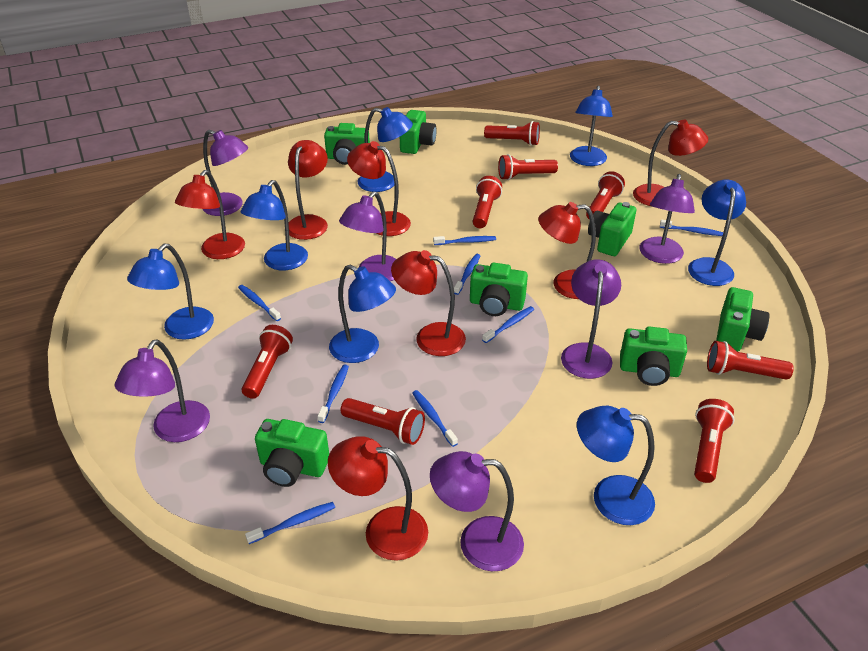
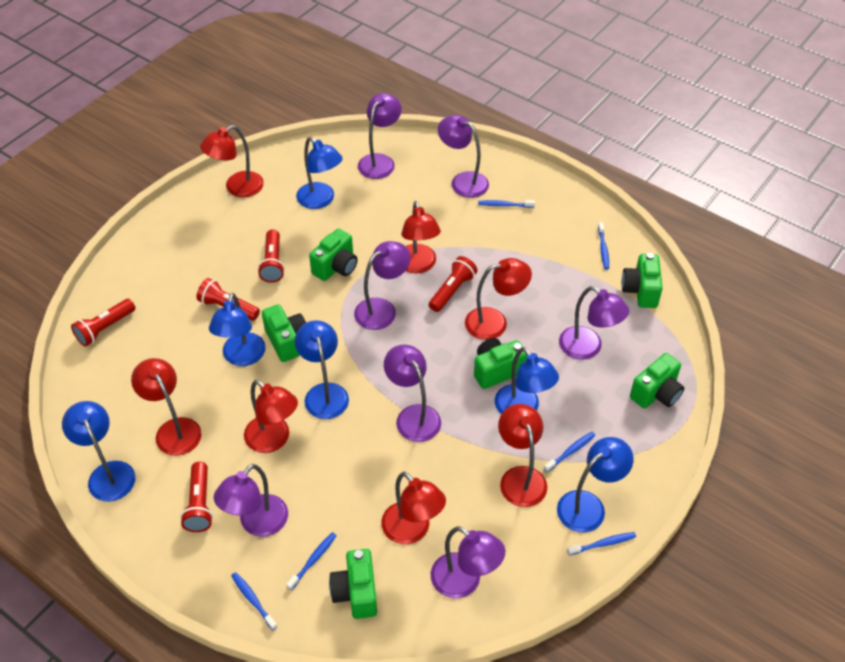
blue lamp: [127,244,214,340] [241,180,308,270] [329,265,396,363] [358,107,413,192] [570,85,613,166] [577,406,655,525] [688,179,746,286] = 7 -> [62,401,136,502] [209,293,266,366] [295,320,349,419] [296,137,343,209] [495,347,559,414] [557,437,633,532] = 6
blue toothbrush: [238,285,281,321] [245,502,335,544] [318,365,349,423] [412,390,458,447] [433,236,496,245] [454,254,481,295] [482,306,534,343] [660,220,723,236] = 8 -> [231,572,277,630] [286,532,337,590] [478,200,535,208] [544,432,595,472] [567,532,636,555] [598,222,609,269] = 6
green camera: [255,419,329,487] [324,123,370,165] [400,110,437,154] [470,262,528,316] [588,202,636,256] [620,327,687,386] [716,287,770,352] = 7 -> [262,304,306,362] [309,229,358,281] [329,549,377,619] [474,338,527,389] [622,253,663,308] [630,353,684,409] = 6
purple lamp: [115,339,210,442] [203,130,248,216] [339,191,396,281] [430,451,524,571] [561,259,621,379] [640,174,695,264] = 6 -> [214,464,288,537] [354,241,410,330] [358,93,402,179] [384,344,441,442] [431,526,505,598] [438,115,489,198] [559,286,629,360] = 7
red flashlight: [242,325,293,399] [340,398,425,445] [472,176,502,228] [484,121,540,146] [498,154,558,180] [586,171,625,220] [694,399,735,483] [707,341,794,380] = 8 -> [71,299,136,347] [180,462,213,532] [197,278,260,321] [258,229,285,283] [429,256,478,312] = 5

